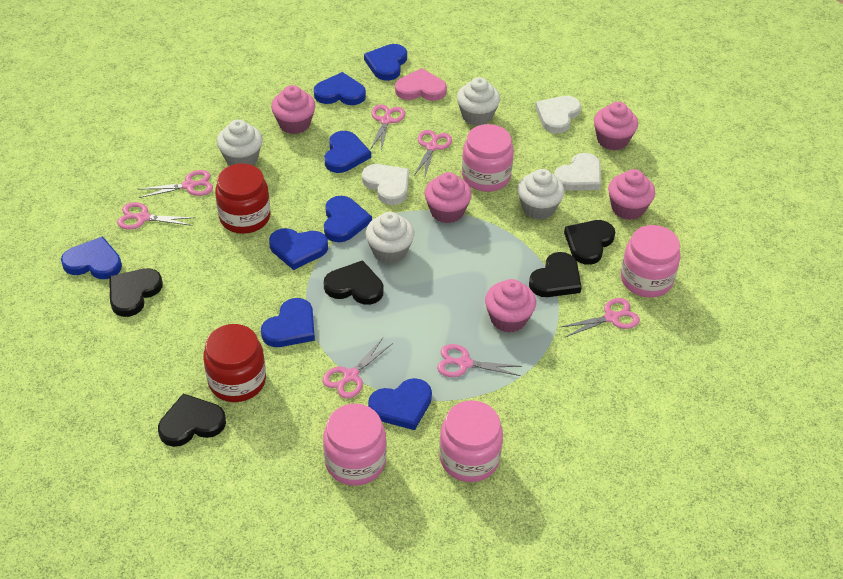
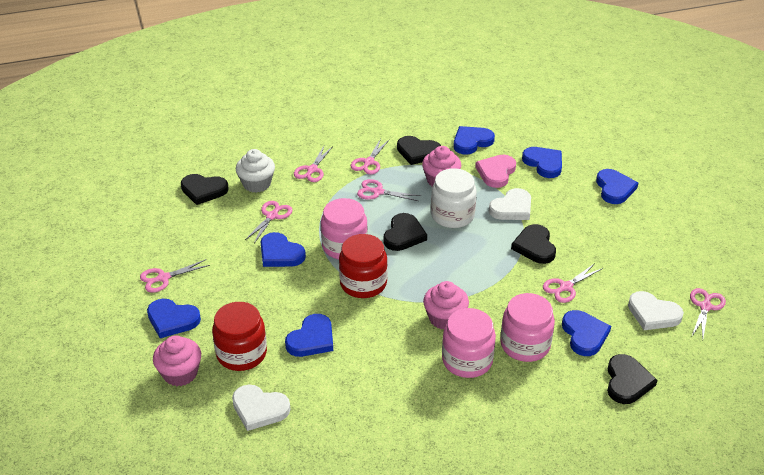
blue heart: [61,236,122,279] [261,298,315,347] [269,228,328,270] [314,72,366,105] [324,131,371,173] [324,196,372,242] [364,44,407,81] [368,378,432,430] = 8 -> [147,299,201,338] [261,232,306,267] [285,314,333,357] [454,126,495,155] [522,147,562,178] [562,310,611,356] [596,169,638,204] = 7
pink cupcake: [271,85,316,134] [425,172,472,223] [485,279,536,333] [594,101,638,150] [608,169,655,220] = 5 -> [153,335,201,386] [422,146,461,187] [423,281,469,329] = 3
pink jar: [323,404,386,486] [439,400,503,482] [462,124,514,192] [621,225,681,297] = 4 -> [321,198,368,260] [442,308,496,378] [500,293,555,362] = 3
white cupcake: [217,119,263,166] [366,212,414,264] [457,77,500,126] [517,169,564,220] = 4 -> [236,149,275,193] = 1
white jar: none = 0 -> [431,168,477,228] = 1

